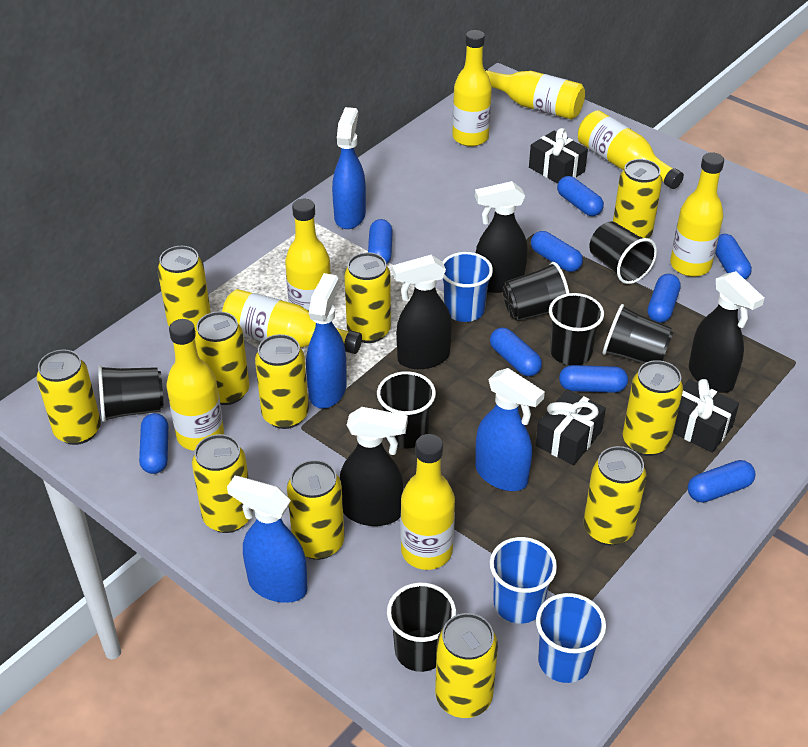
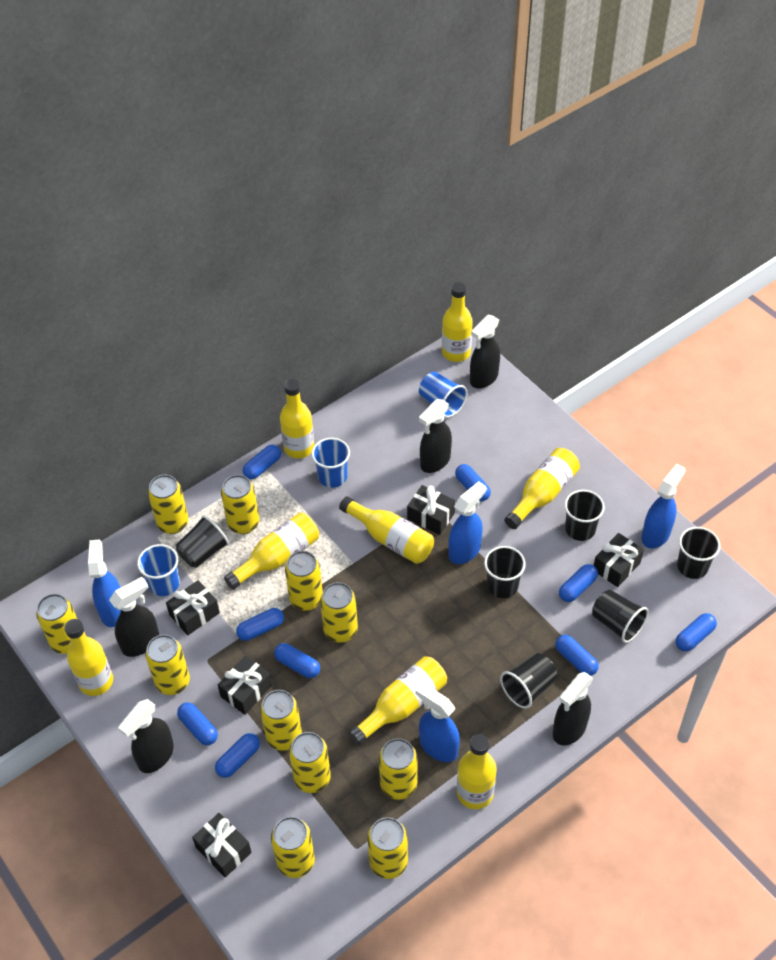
black cup: [98,365,163,422] [377,371,436,448] [387,582,456,672] [503,262,569,321] [549,293,604,365] [589,221,657,284] [603,304,673,364] = 7 -> [176,515,229,568] [484,546,526,598] [500,653,557,709] [565,490,605,541] [592,590,649,643] [677,527,721,579] = 6
black gift: [529,128,588,184] [535,389,606,465] [673,379,739,453] = 3 -> [166,580,220,635] [192,813,252,878] [218,656,272,715] [407,485,455,535] [594,533,644,587] = 5
black spray bottle: [340,407,408,526] [392,255,452,369] [475,181,528,293] [689,271,765,393] = 4 -> [109,577,159,657] [118,699,174,773] [419,399,452,473] [470,315,500,389] [553,672,593,746] = 5

